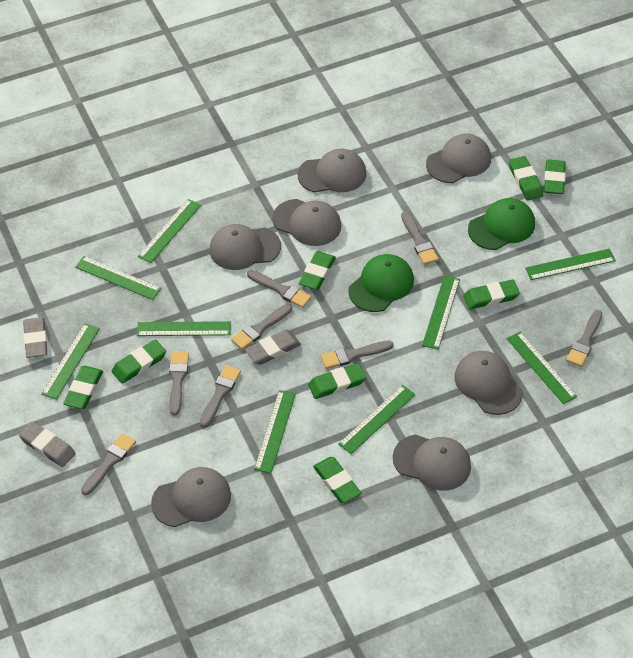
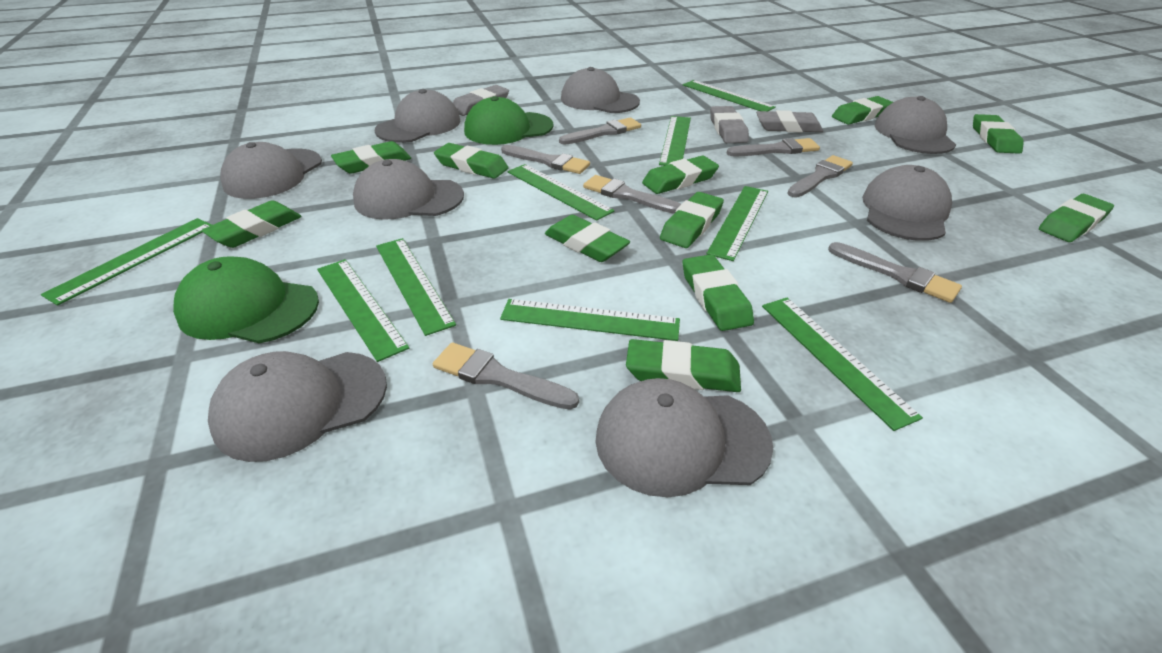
green eraser: [63,366,103,409] [112,339,166,384] [299,251,336,290] [308,363,366,399] [313,457,361,503] [463,279,520,309] [509,156,543,200] [544,159,566,194] = 8 -> [201,200,301,248] [331,141,411,174] [434,143,508,179] [545,215,630,262] [626,339,741,392] [642,156,719,194] [660,192,724,248] [682,254,754,331] [832,96,893,125] [973,114,1024,154] [1039,194,1114,242] = 11
grey brush: [81,433,136,495] [169,352,189,415] [200,365,241,427] [231,304,292,350] [247,270,312,308] [321,340,394,369] [401,211,439,265] [566,310,602,367] = 8 -> [433,343,579,410] [501,145,590,174] [559,118,641,145] [583,175,681,214] [726,138,820,156] [787,155,853,198] [828,242,962,303] = 7
grey cap: [151,467,231,527] [209,224,281,270] [273,199,341,246] [298,149,366,192] [393,434,471,491] [426,133,491,183] [454,351,523,415] = 7 -> [208,351,387,462] [220,142,322,199] [353,159,464,220] [375,89,461,143] [561,67,640,113] [595,378,773,497] [862,165,952,241] [875,96,956,154] = 8

